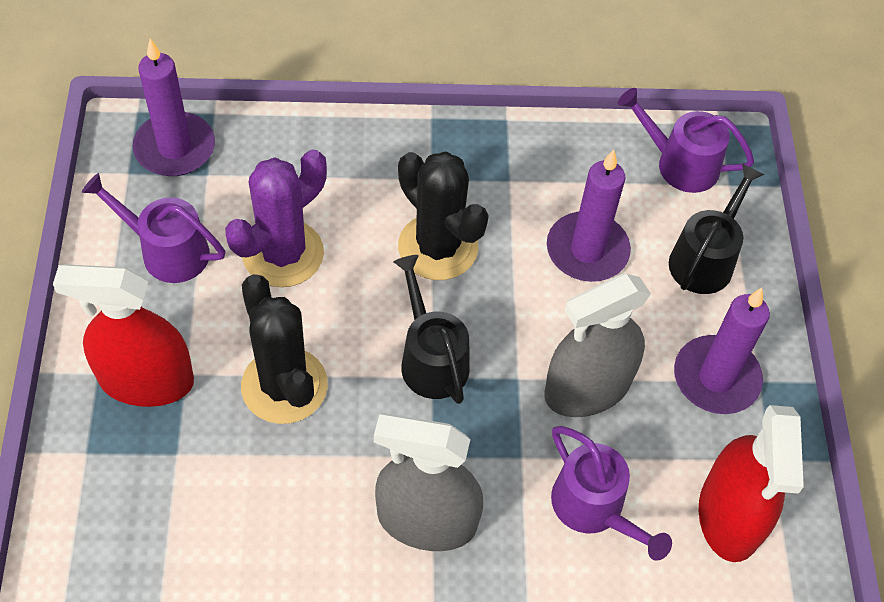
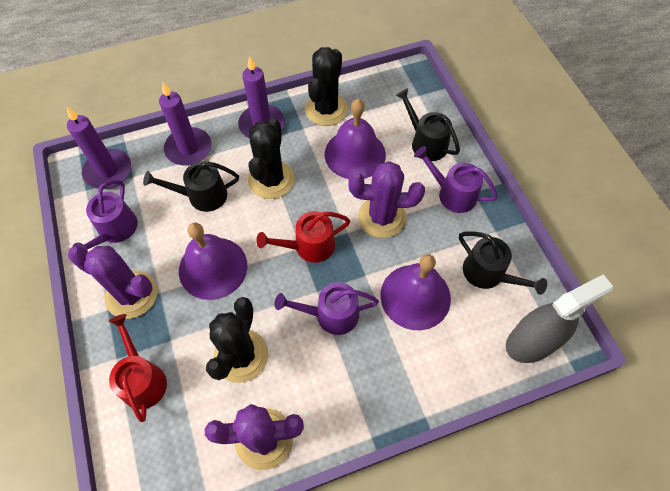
black cactus: [241,274,328,424] [398,151,489,280] = 2 -> [206,297,268,383] [248,118,295,199] [305,47,348,126] = 3
black watering can: [394,255,470,404] [669,164,764,294] = 2 -> [143,161,239,212] [396,88,460,161] [459,232,547,295] = 3
grey spray bottle: [374,413,483,551] [545,274,651,417] = 2 -> [506,274,613,363] = 1
purple bell: none = 0 -> [179,222,248,300] [325,99,386,179] [381,254,451,330] = 3
purple cactus: [225,149,327,287] = 1 -> [68,246,158,319] [205,404,304,470] [348,161,425,238] = 3
red spray bottle: [53,264,194,407] [699,405,804,562] = 2 -> none = 0
red watering can: none = 0 -> [109,314,167,422] [256,211,350,263] = 2

